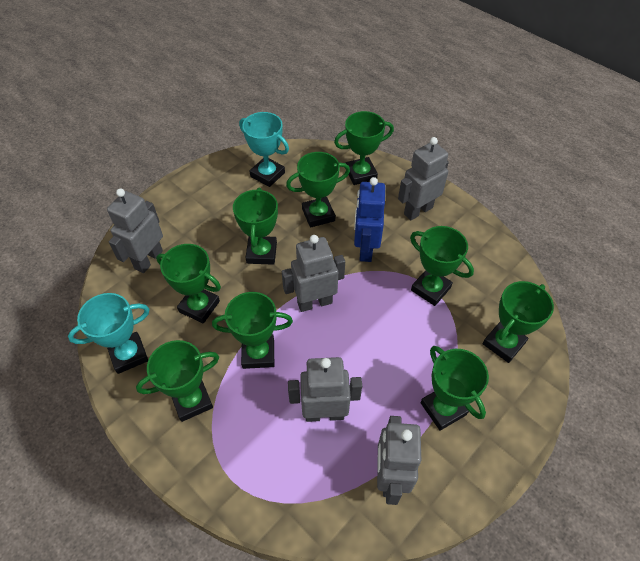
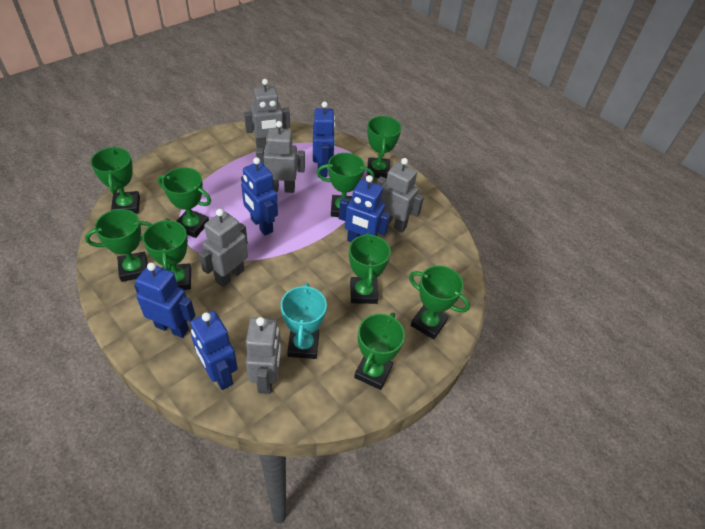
blue robot: [354,177,385,262] = 1 -> [134,262,195,338] [190,311,238,390] [241,157,278,235] [313,101,335,177] [339,175,390,242] = 5
turquoise trophy: [68,293,150,374] [239,112,289,187] = 2 -> [281,283,327,359] = 1

